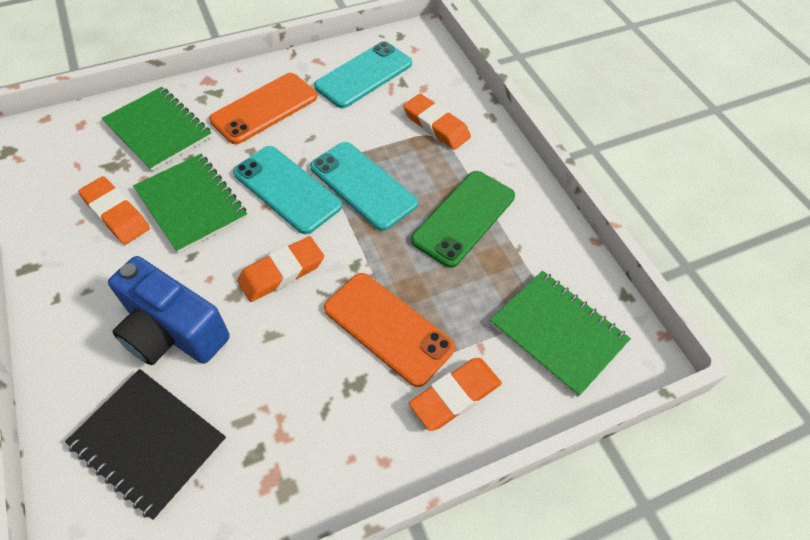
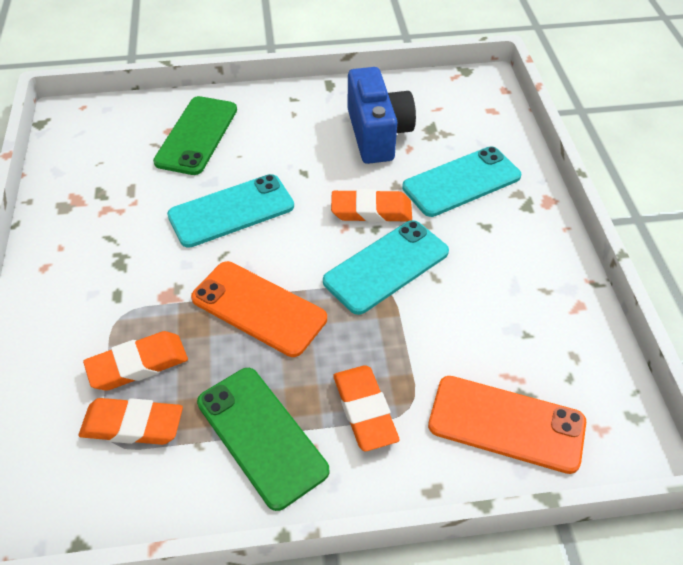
black notebook: [65,369,227,520] = 1 -> none = 0
green notebook: [102,87,212,171] [133,154,247,254] [490,271,631,397] = 3 -> none = 0
green phone: [411,171,515,268] = 1 -> [153,96,237,175] [197,368,329,511] = 2

